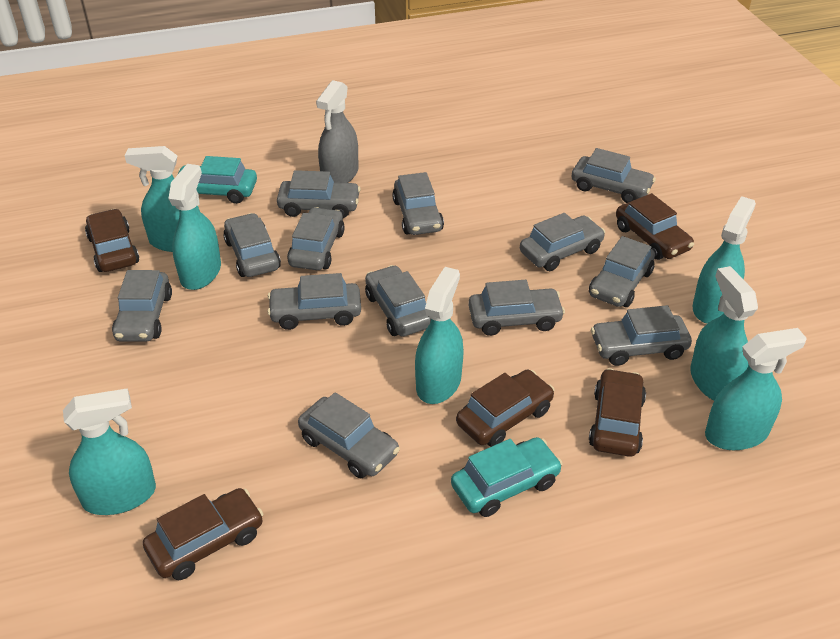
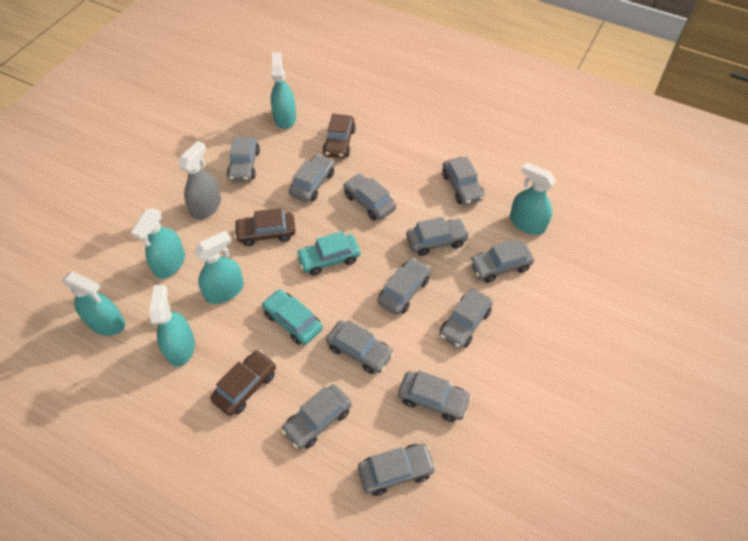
brown car: [85,209,139,272] [143,488,263,580] [456,370,555,447] [589,368,646,457] [616,193,694,260] = 5 -> [210,350,276,416] [234,208,296,246] [323,114,356,158] = 3
grey car: [112,270,172,342] [223,213,281,277] [267,273,361,330] [277,170,361,218] [287,207,345,270] [298,392,400,478] [365,265,431,337] [392,172,444,235] [468,280,565,336] [520,213,605,271] [571,148,656,203] [589,236,655,307] [591,305,692,366] = 13 -> [227,136,260,182] [281,384,352,449] [289,154,335,202] [326,320,394,374] [343,174,396,220] [358,444,436,496] [378,258,430,315] [398,370,472,422] [406,217,469,256] [439,289,493,349] [442,156,485,205] [469,239,534,283] = 12
turquoise spray bottle: [63,388,156,515] [124,146,200,252] [168,164,221,290] [415,267,464,404] [690,266,758,400] [693,196,756,324] [705,328,807,450] = 7 -> [62,271,125,336] [131,208,185,279] [149,285,195,367] [194,230,244,304] [271,52,296,129] [510,162,556,235] = 6

